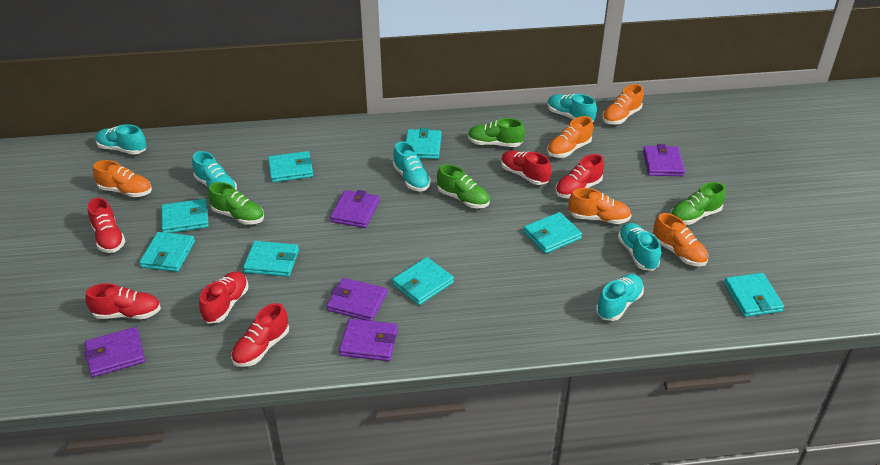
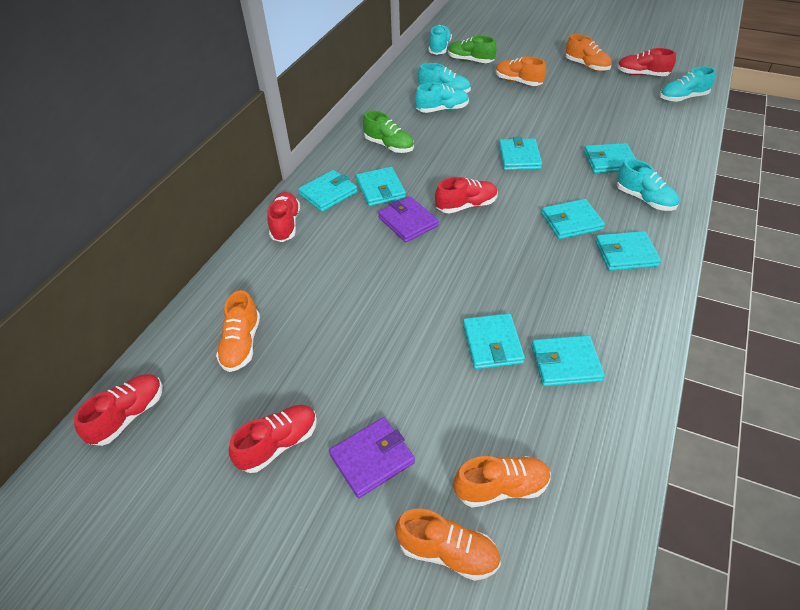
green shoe: [208,182,264,225] [437,164,490,208] [468,118,525,147] [671,182,726,225] = 4 -> [363,111,414,153] [448,36,497,63] = 2
purple wallet: [84,327,145,377] [326,278,387,321] [330,190,379,228] [339,318,398,361] [643,144,685,176] = 5 -> [329,417,415,498] [378,196,439,242] = 2
red shoe: [86,283,161,319] [88,197,125,253] [199,271,248,324] [231,303,289,367] [501,150,551,185] [555,154,604,198] = 6 -> [74,374,163,446] [229,405,317,473] [267,192,300,242] [435,177,498,213] [617,48,676,76] = 5
turquoise shoe: [96,124,147,155] [192,151,237,190] [393,141,431,191] [547,94,597,122] [596,274,644,321] [618,223,661,271] = 6 -> [415,83,469,113] [418,63,471,93] [429,25,452,55] [617,159,679,211] [660,67,716,102] = 5

